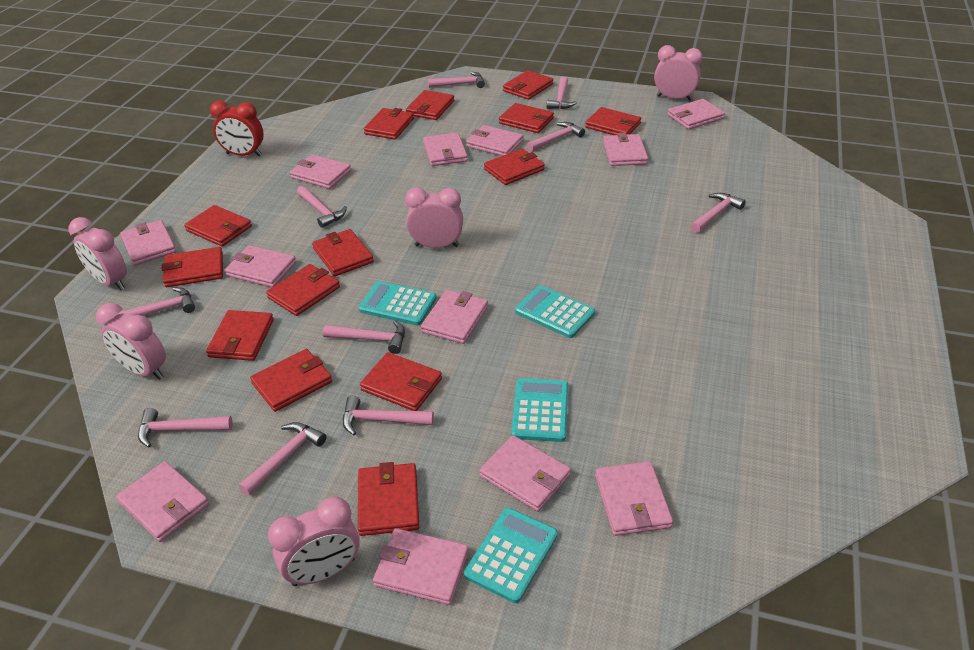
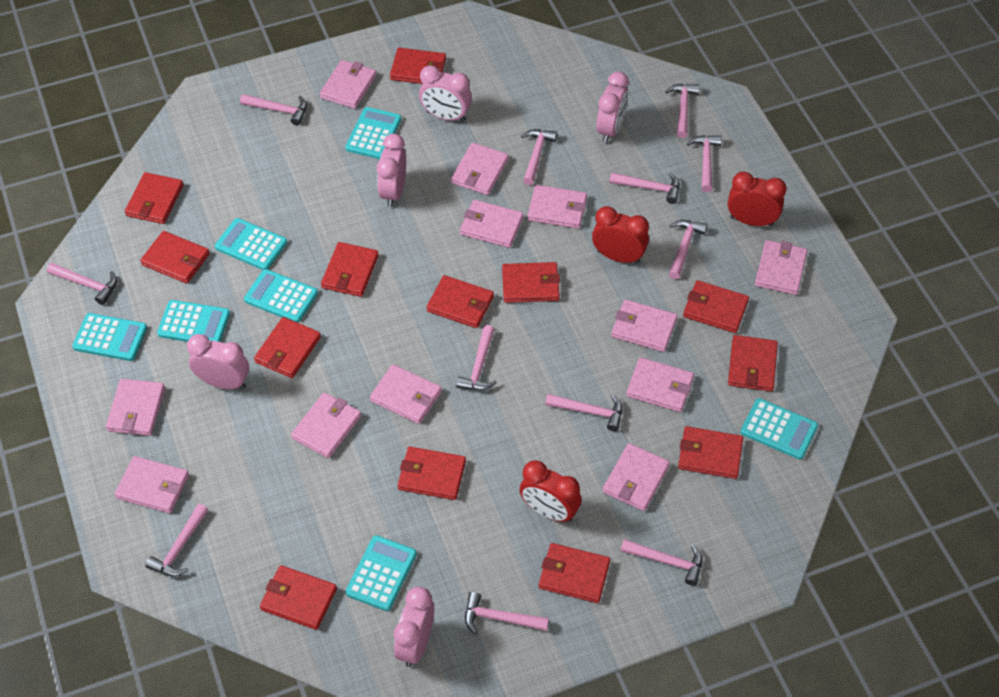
pink hammer: [111,287,195,319] [138,408,233,447] [239,422,326,496] [297,186,347,228] [323,320,405,354] [343,396,434,435] [428,72,485,88] [527,122,585,151] [547,77,577,109] [691,193,746,233] = 10 -> [47,263,117,305] [145,504,208,577] [240,94,307,126] [456,325,497,390] [465,592,549,634] [521,129,557,185] [545,394,622,431] [610,172,679,204] [621,539,702,586] [665,84,700,138] [669,220,708,279] [687,135,722,192] = 12
red clock: [210,100,264,157] = 1 -> [520,460,581,523] [592,206,649,264] [728,172,786,226] = 3
red wallet: [161,247,223,287] [184,205,252,247] [206,310,274,361] [250,349,332,412] [266,264,340,316] [312,229,374,276] [358,462,419,536] [360,352,442,411] [364,108,414,140] [406,90,454,120] [484,148,545,185] [499,103,554,133] [503,70,553,100] [585,107,641,135] = 14 -> [125,172,184,224] [140,231,210,284] [254,317,321,378] [260,565,337,630] [321,242,379,297] [390,48,446,84] [398,447,466,500] [426,275,494,328] [502,262,560,303] [539,543,610,603] [678,426,743,479] [683,280,749,333] [728,335,778,391] = 13
turquoise calculator: [359,281,437,325] [464,508,558,603] [511,378,568,442] [515,285,595,338] = 4 -> [72,313,147,361] [157,300,230,342] [215,218,287,270] [244,269,318,323] [345,107,402,159] [346,535,417,611] [740,398,818,459] = 7

